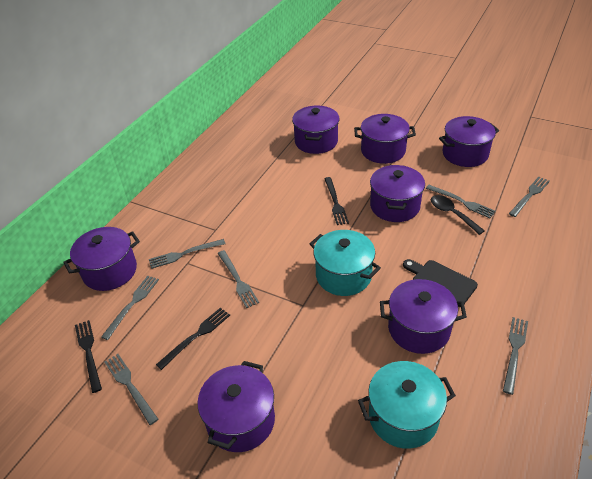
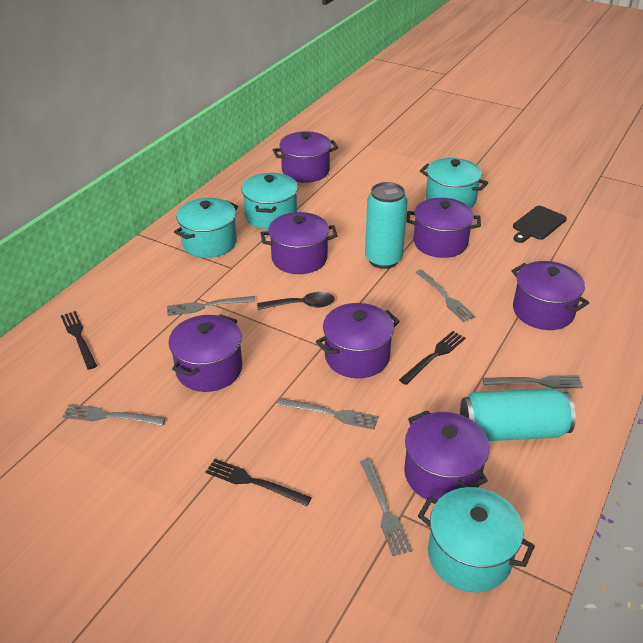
grey fork: [101,276,159,340] [105,354,158,425] [149,239,225,269] [218,250,259,308] [426,185,496,218] [503,317,528,395] [509,177,550,217] = 7 -> [63,404,166,426] [167,296,255,316] [277,398,378,430] [360,459,412,556] [415,270,476,322] [482,375,583,388] = 6
turquoise can: none = 0 -> [365,182,407,269] [460,388,576,441] = 2
turquoise pot: [310,230,381,296] [358,361,456,449] = 2 -> [174,198,238,258] [241,173,298,229] [418,487,535,592] [420,158,488,208] = 4

